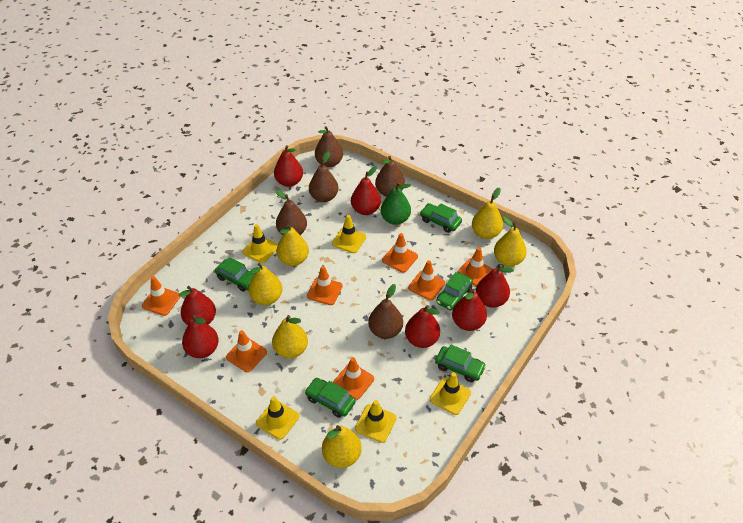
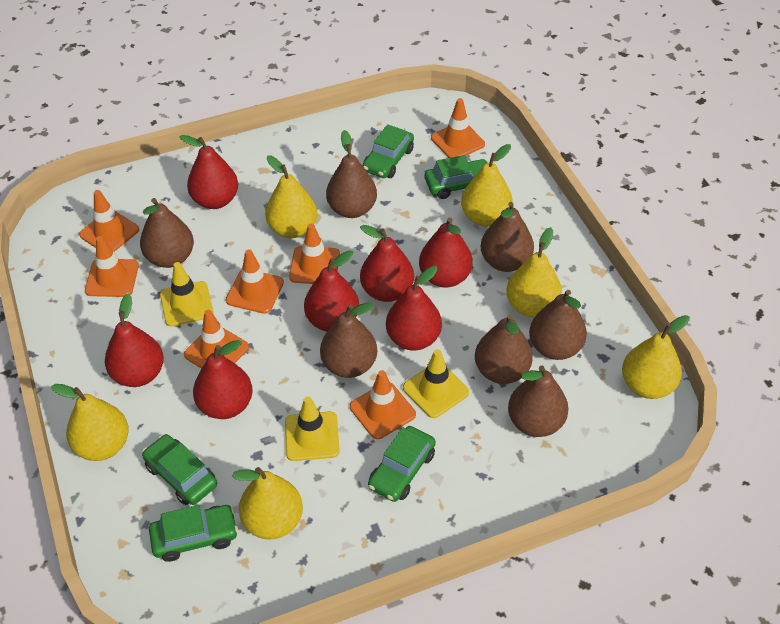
brown pear: [275,190,307,235] [309,151,339,202] [315,126,343,167] [368,284,403,339] [375,156,405,197] = 5 -> [140,198,194,268] [320,303,377,378] [326,130,377,218] [475,314,533,384] [481,202,534,272] [508,365,568,437] [529,290,587,360] = 7
green pear: [381,182,411,225] = 1 -> none = 0
yellow traffic cone: [242,224,278,263] [256,396,299,440] [332,215,366,253] [355,400,397,443] [430,372,471,415] = 5 -> [160,262,214,326] [285,397,340,461] [403,349,469,418] = 3

